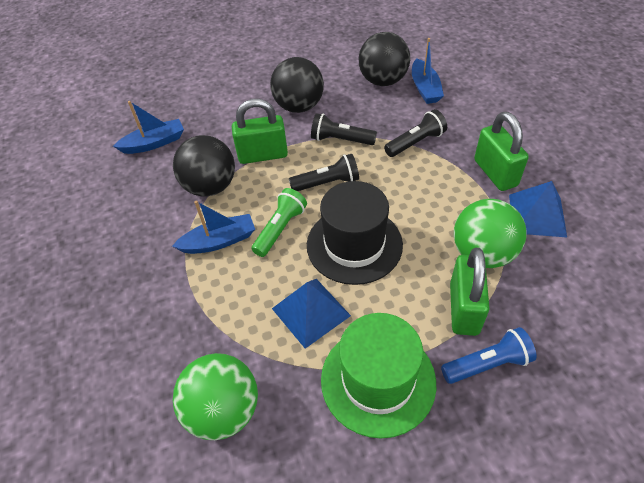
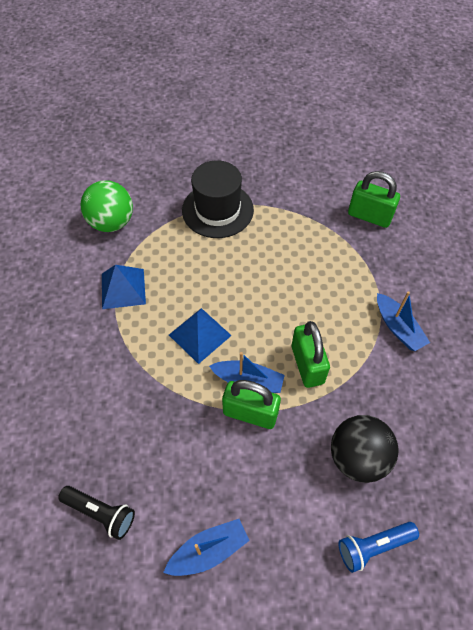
black ball: [173,135,235,197] [270,57,324,113] [359,32,410,86] = 3 -> [331,415,399,483] = 1
black flashlight: [289,154,359,191] [311,113,377,145] [384,109,447,157] = 3 -> [58,486,135,540] = 1
green ball: [173,353,258,440] [454,199,527,268] = 2 -> [81,180,133,232] = 1
green flashlight: [251,188,307,257] = 1 -> none = 0
green hat: [321,313,436,439] = 1 -> none = 0

